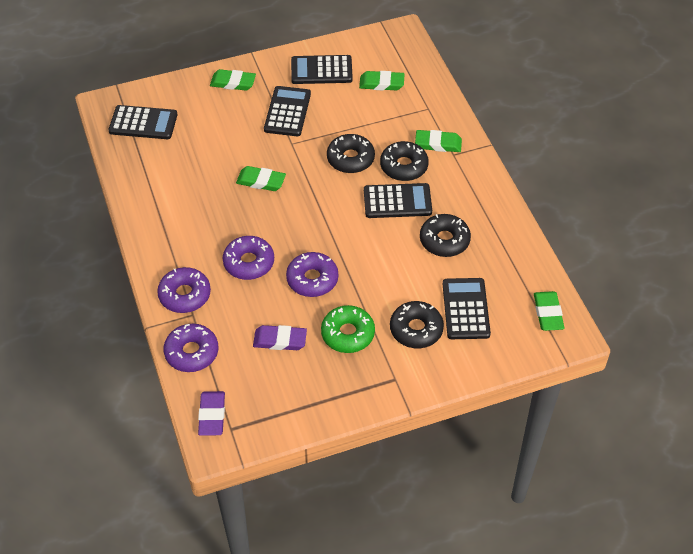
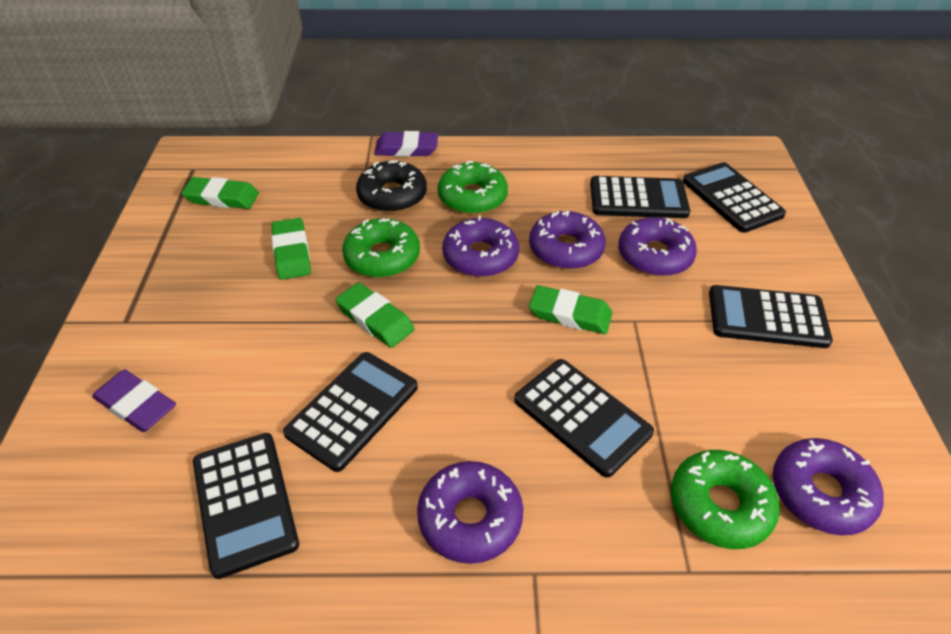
black calculator: [108,105,178,139] [264,86,311,136] [291,55,353,84] [364,183,432,218] [443,278,491,339] = 5 -> [193,433,299,579] [283,352,418,472] [514,359,654,478] [590,176,690,218] [683,162,786,233] [709,285,833,348] = 6
black donut: [327,134,375,173] [380,141,429,181] [390,301,444,348] [420,214,471,257] = 4 -> [356,160,427,213] = 1
green donut: [321,305,375,353] = 1 -> [342,218,420,278] [438,161,508,214] [671,450,780,549] = 3
green eraser: [210,69,256,91] [236,166,286,191] [359,71,405,90] [415,130,462,152] [534,291,565,331] = 5 -> [182,177,259,209] [271,218,311,280] [335,283,415,348] [529,285,612,334] = 4
purple donut: [157,267,211,313] [164,324,218,372] [223,236,274,280] [286,252,338,297] = 4 -> [417,461,523,564] [442,216,519,277] [529,211,606,269] [618,217,697,276] [773,438,883,535] = 5

